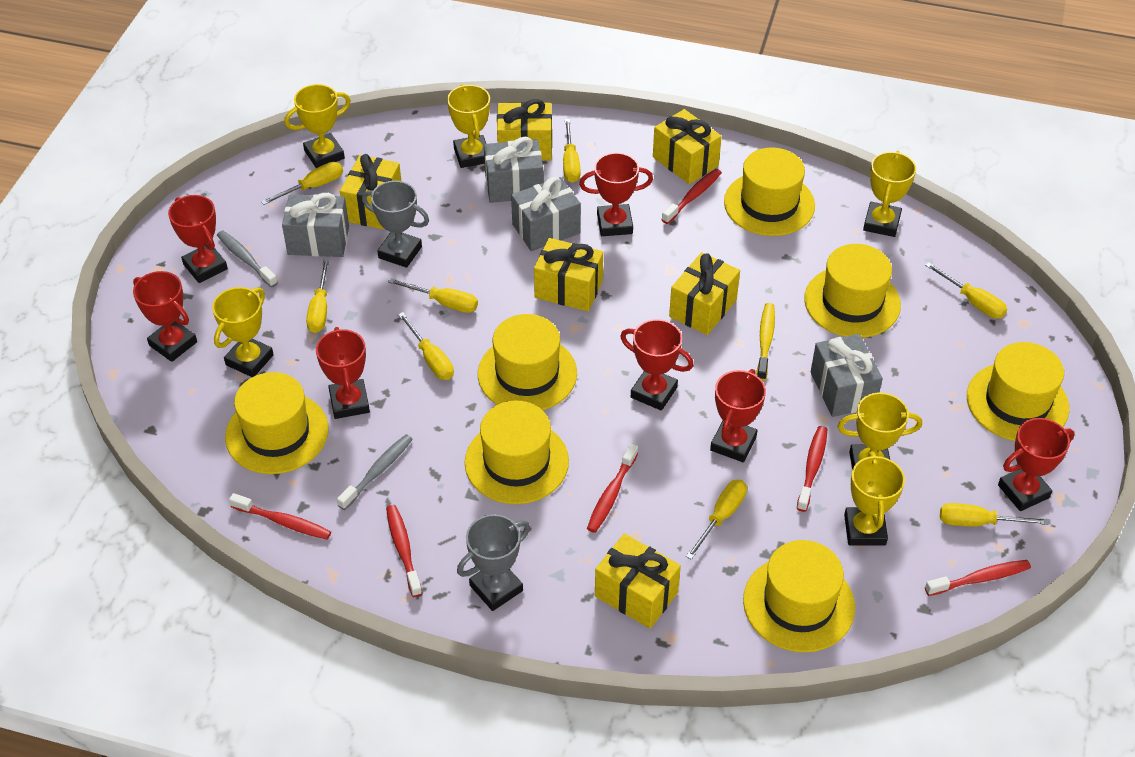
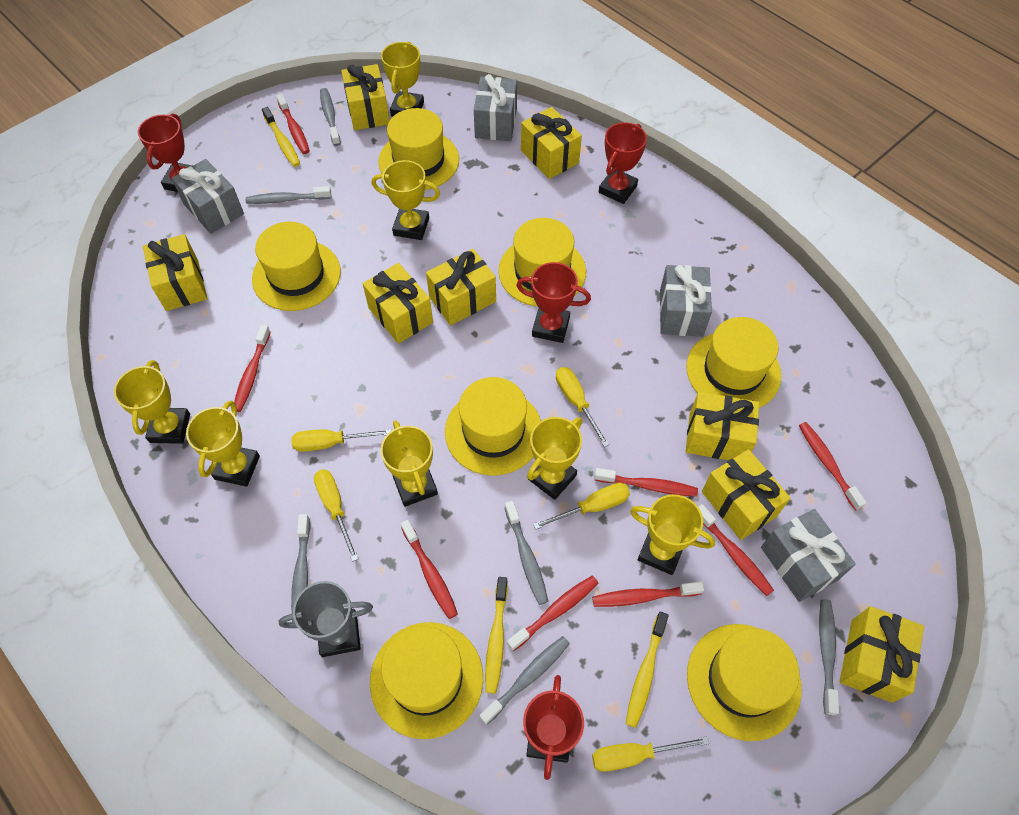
grey toothbrush: [217,231,278,288] [337,434,413,510] = 2 -> [246,186,331,204] [291,514,311,622] [320,88,341,146] [480,636,570,725] [505,501,548,605] [819,599,839,716] = 6
grey trophy: [362,181,429,268] [457,514,530,611] = 2 -> [279,581,373,657] = 1
red toothbrush: [229,493,331,540] [386,505,422,597] [587,443,638,533] [661,169,722,224] [797,426,827,512] [925,560,1031,596] = 6 -> [234,325,271,412] [276,94,310,154] [401,520,458,619] [507,576,598,651] [592,582,704,607] [594,468,698,497] [698,504,774,596] [799,422,867,511] = 8
red trophy: [133,271,197,362] [168,195,228,283] [316,327,370,419] [579,153,653,236] [620,319,694,411] [710,369,766,462] [998,418,1075,511] = 7 -> [138,113,192,192] [516,262,591,343] [523,675,584,780] [599,122,647,204] = 4
yellow gift: [340,154,401,229] [497,99,552,161] [534,238,603,311] [595,533,681,629] [653,109,722,184] [669,252,740,335] = 6 -> [143,234,207,311] [341,64,390,130] [363,263,433,344] [426,249,496,325] [521,107,582,179] [686,392,759,460] [702,449,790,540] [839,606,924,703] = 8
yellow screwdriver: [261,162,343,205] [306,259,329,333] [388,278,478,313] [398,312,454,380] [563,119,580,183] [686,480,747,560] [925,262,1007,319] [940,503,1049,526] = 8 -> [291,429,391,452] [314,469,359,561] [533,483,630,530] [556,367,610,447] [592,736,709,772] = 5
yellow toothbrush: [757,303,775,381] = 1 -> [262,107,300,167] [485,577,508,694] [626,612,669,728] = 3
yellow trophy: [212,287,274,377] [284,84,351,168] [447,84,490,168] [838,392,922,470] [844,451,905,546] [863,151,916,237] = 6 -> [114,360,190,444] [186,401,260,487] [372,160,440,240] [381,42,424,117] [381,420,438,507] [527,417,582,500] [630,494,715,575] = 7

